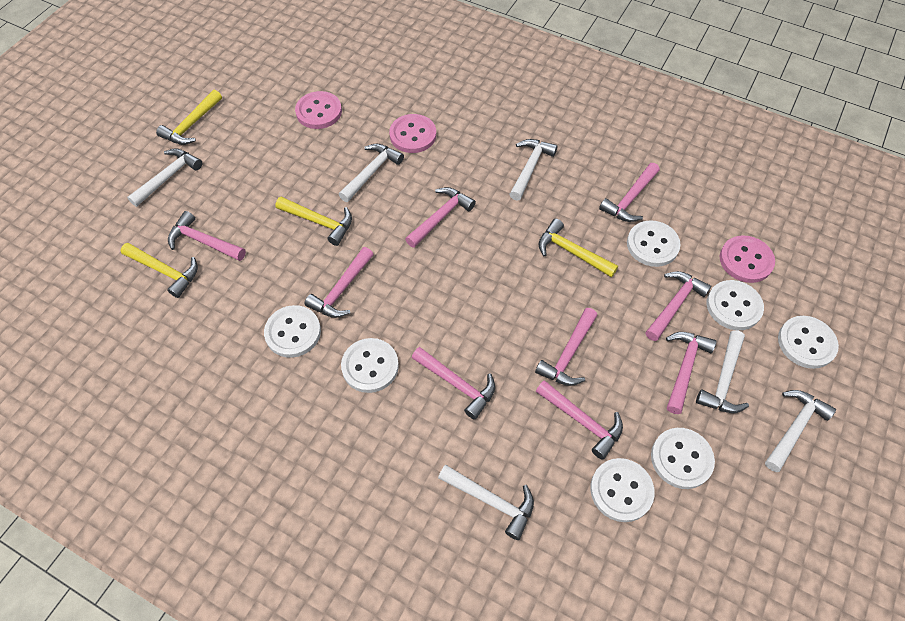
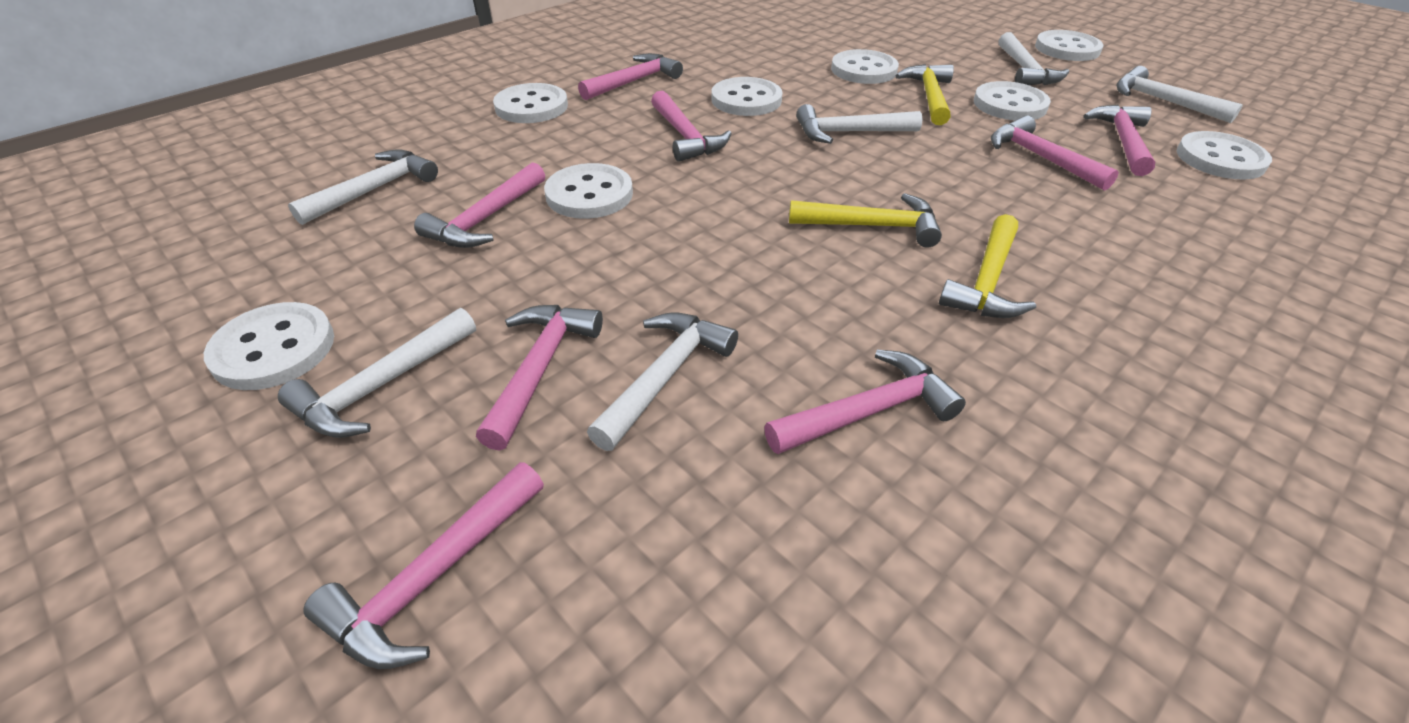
pink button: [295,91,342,129] [389,114,436,153] [720,235,775,283] = 3 -> none = 0
pink hammer: [168,211,246,261] [304,247,374,318] [405,187,476,248] [412,347,495,420] [535,308,597,386] [536,380,623,460] [599,163,660,222] [645,271,712,341] [666,332,716,414] = 9 -> [304,462,544,669] [414,162,545,248] [476,305,603,451] [578,53,683,100] [651,91,732,162] [764,350,966,454] [991,115,1119,191] [1083,105,1155,176] = 8
white button: [264,305,321,358] [341,338,399,393] [590,458,655,522] [627,220,680,267] [651,428,715,489] [707,280,764,330] [778,316,839,369] = 7 -> [204,302,334,390] [493,83,568,123] [544,163,633,219] [711,77,782,116] [831,49,899,84] [974,81,1051,121] [1035,30,1103,61] [1177,131,1272,180] = 8
yellow hammer: [120,243,198,298] [156,90,222,145] [275,197,352,246] [539,219,618,277] = 4 -> [789,193,942,248] [895,64,954,125] [939,214,1036,318] = 3

